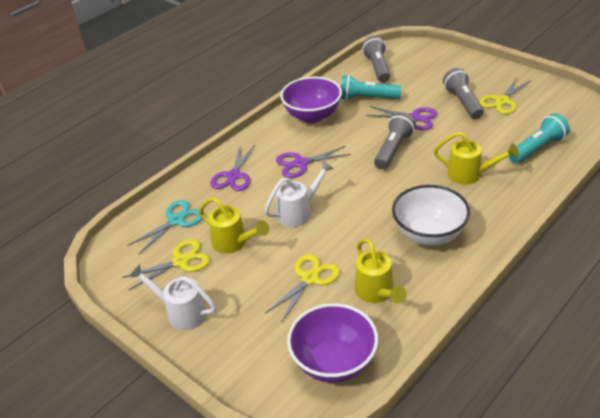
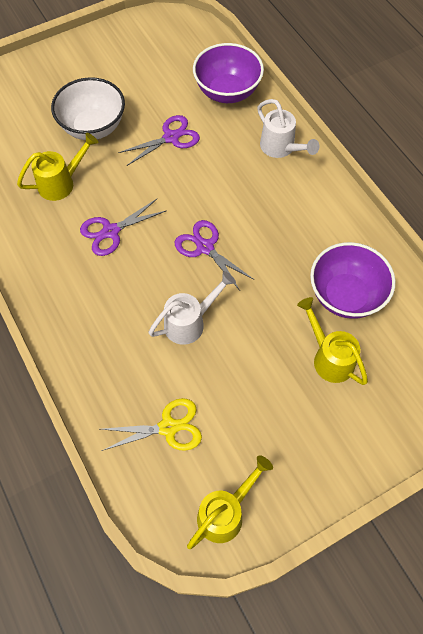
grey flashlight: [362,36,390,83] [374,112,416,170] [443,68,484,119] = 3 -> none = 0
turquoise flashlight: [340,75,401,101] [509,113,570,164] = 2 -> none = 0
turquoise scissors: [127,200,204,254] = 1 -> none = 0
yellow scissors: [122,239,210,290] [265,254,340,321] [479,78,531,114] = 3 -> [101,398,202,451] = 1

